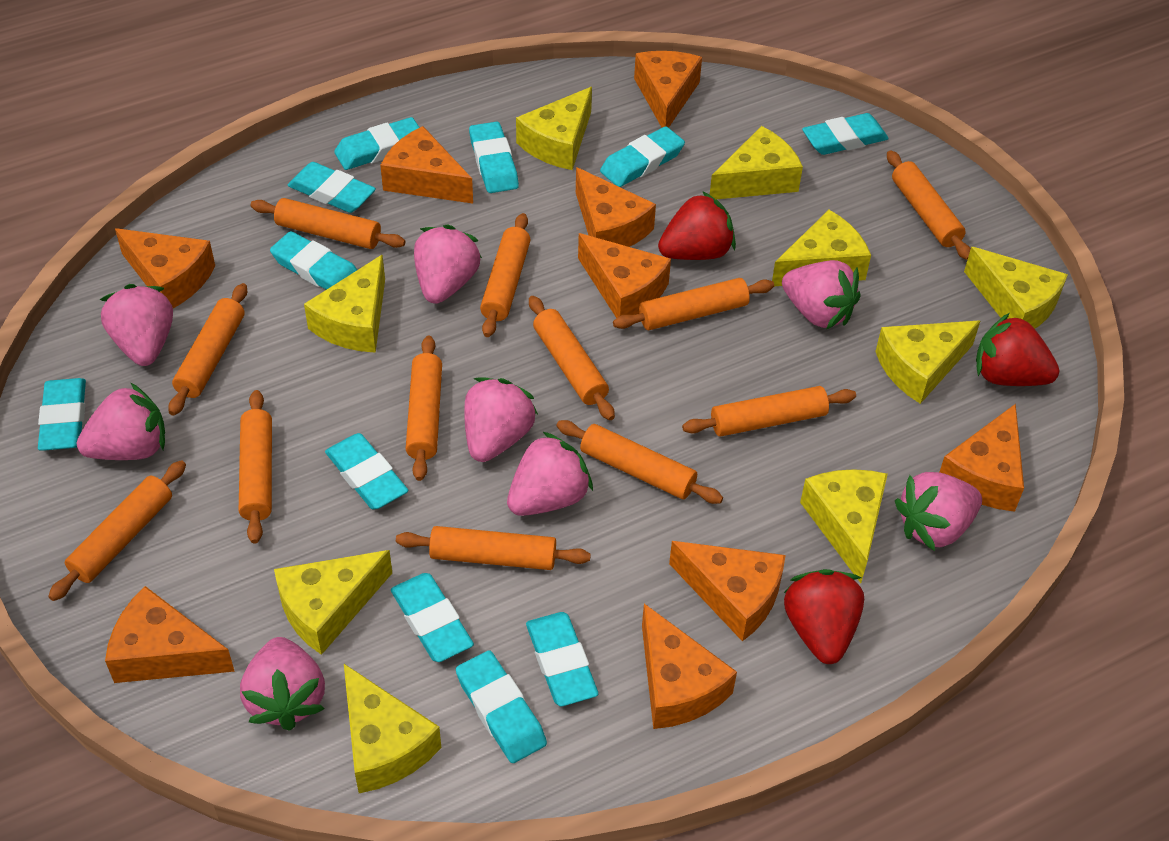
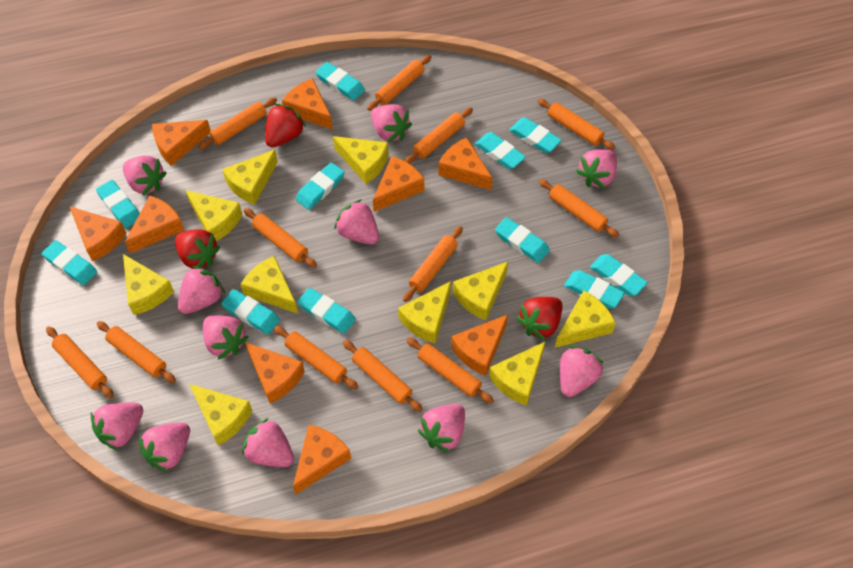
pink strawberry: [77,382,165,460] [100,284,173,366] [240,637,325,731] [414,224,482,304] [464,377,538,462] [507,432,593,516] [782,260,860,329] [895,472,982,551] = 8 -> [91,403,143,450] [123,156,167,196] [139,422,190,472] [178,266,225,314] [203,315,248,360] [242,418,294,467] [334,199,379,245] [371,104,412,142] [418,404,465,453] [560,346,604,397] [576,149,617,189] = 11
yellow cheese: [274,550,392,655] [304,255,385,353] [344,664,441,793] [516,87,592,170] [710,126,803,199] [772,210,871,286] [800,469,888,583] [875,320,980,404] [964,247,1068,329] = 9 -> [123,254,174,315] [185,190,242,241] [189,384,252,446] [222,150,278,205] [240,256,298,314] [333,136,389,184] [398,281,451,344] [453,262,508,320] [489,342,545,406] [555,291,616,348] = 10

